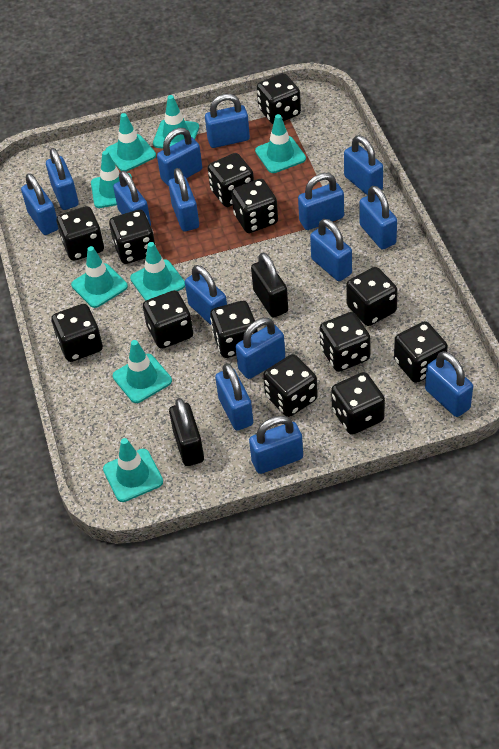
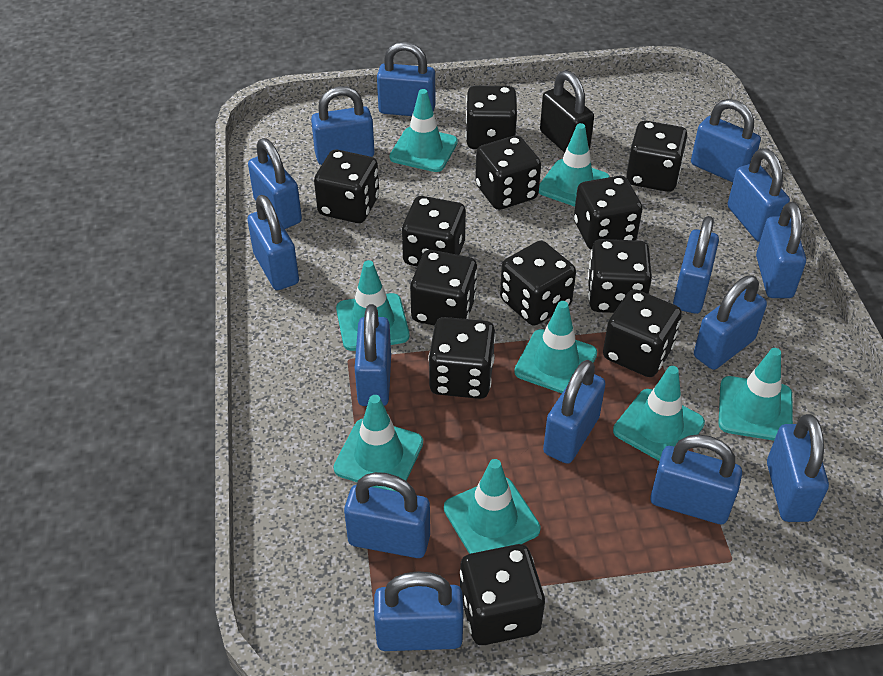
black dice: [51,304,103,362] [57,206,104,261] [109,209,156,264] [143,290,193,349] [208,153,254,207] [210,301,258,358] [231,179,278,233] [257,73,301,124] [263,354,318,417] [320,312,371,372] [331,372,385,435] [346,267,398,326] [394,321,448,383] = 13 -> [314,150,379,223] [402,196,466,267] [410,250,477,326] [428,317,496,399] [460,544,545,645] [465,86,517,149] [475,135,541,210] [500,241,576,326] [574,176,642,250] [588,239,652,313] [603,289,682,377] [626,121,688,192] = 12
black padlock: [169,398,204,466] [251,253,288,318] = 2 -> [540,70,594,153] = 1

